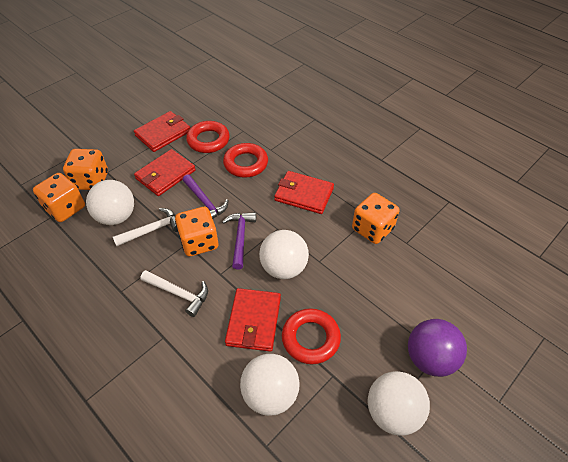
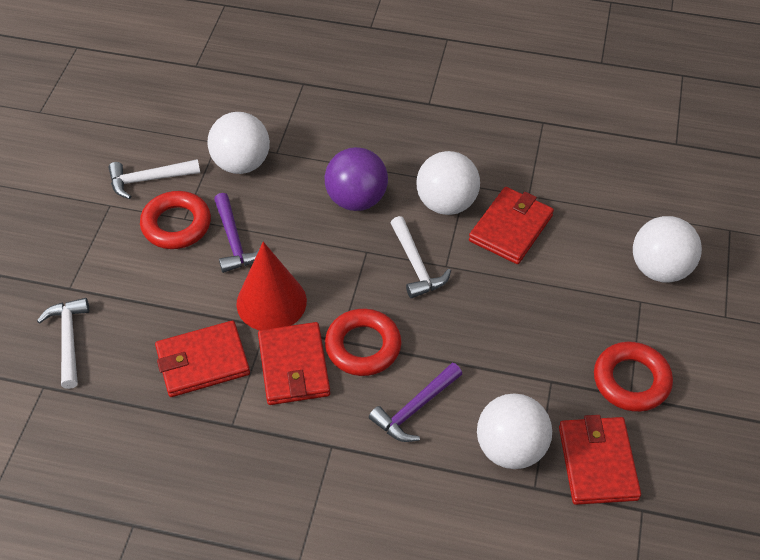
orange dice: [33,173,85,222] [63,149,108,190] [175,207,218,256] [352,193,399,244] = 4 -> none = 0
red cone: none = 0 -> [237,242,307,330] = 1
white hammer: [113,208,178,246] [140,270,208,317] = 2 -> [37,298,89,389] [108,159,200,199] [391,216,451,298] = 3

